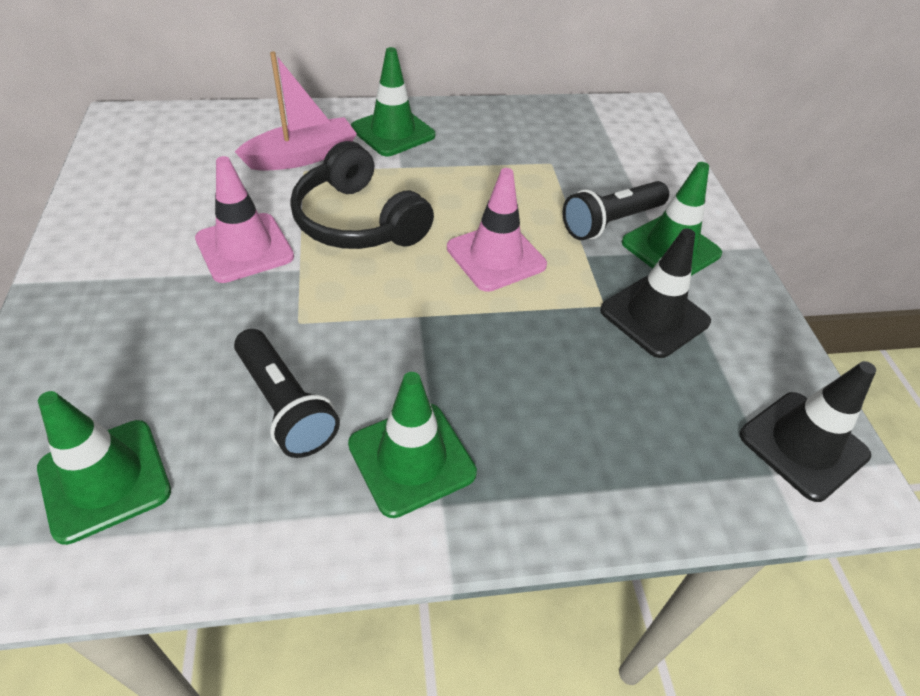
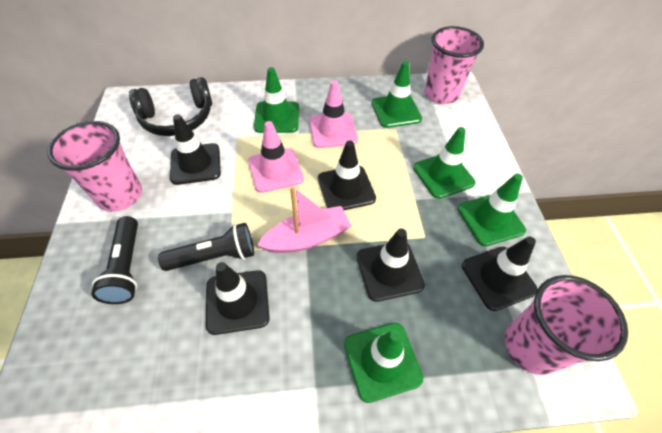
black traffic cone: [600,228,711,358] [739,361,876,502] = 2 -> [170,114,221,185] [206,262,270,335] [318,140,376,210] [357,228,425,302] [462,236,538,311] = 5
green traffic cone: [37,391,171,545] [348,372,477,518] [351,47,435,156] [622,162,722,276] = 4 -> [254,67,299,133] [344,323,423,403] [372,61,422,128] [413,127,476,199] [458,174,526,246] = 5
pink cup: none = 0 -> [47,121,142,212] [424,26,484,104] [505,275,628,375] = 3

